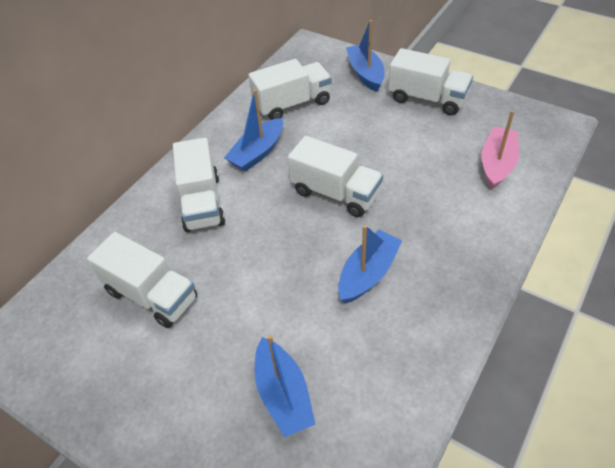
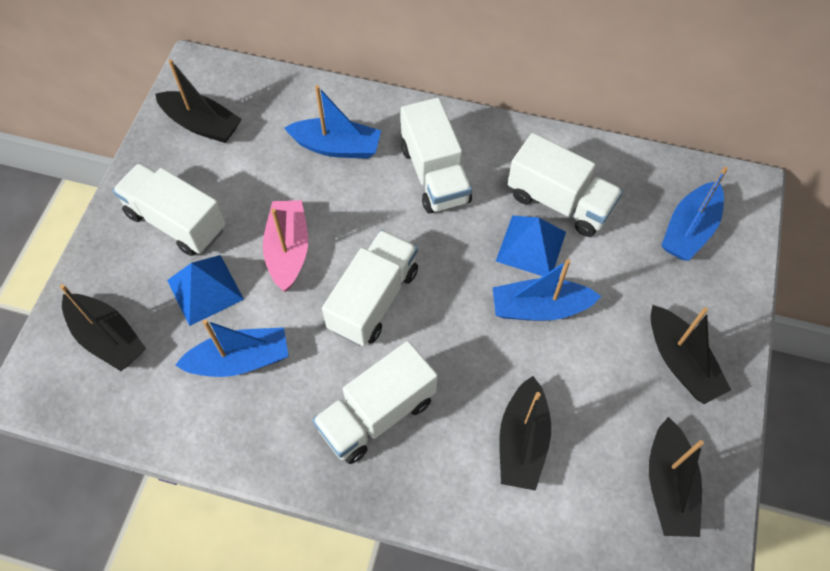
black boat: none = 0 -> [60,284,146,371] [155,59,242,143] [499,376,551,491] [649,417,704,537] [650,305,731,404] = 5
blue pyramid: none = 0 -> [167,255,244,326] [496,215,566,276] = 2

